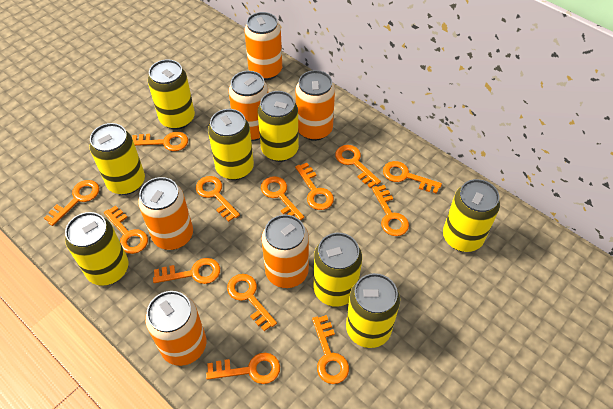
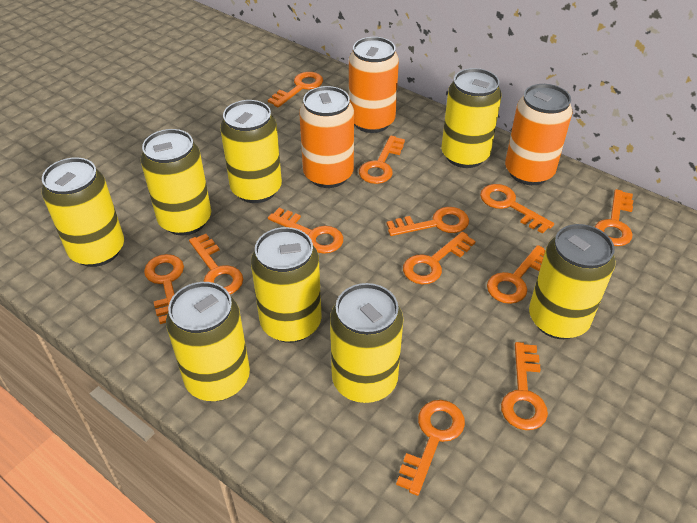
orange can: [138,177,193,250] [145,291,206,366] [229,71,268,141] [244,12,282,80] [261,215,309,288] [295,70,335,141] = 6 -> [299,86,354,188] [349,37,399,133] [505,84,572,185] = 3
orange key: [44,180,99,226] [104,206,148,254] [132,132,188,151] [153,258,220,284] [196,176,240,222] [206,353,280,384] [227,274,277,331] [261,176,304,220] [295,163,334,210] [312,315,349,384] [335,145,381,188] [372,185,409,236] [383,161,442,194] = 13 -> [144,254,184,324] [189,234,243,294] [268,72,323,107] [268,208,343,254] [359,135,405,184] [387,207,469,236] [396,400,465,496] [403,232,476,284] [480,184,554,234] [487,245,546,304] [501,342,548,430] [595,189,633,246] = 12

